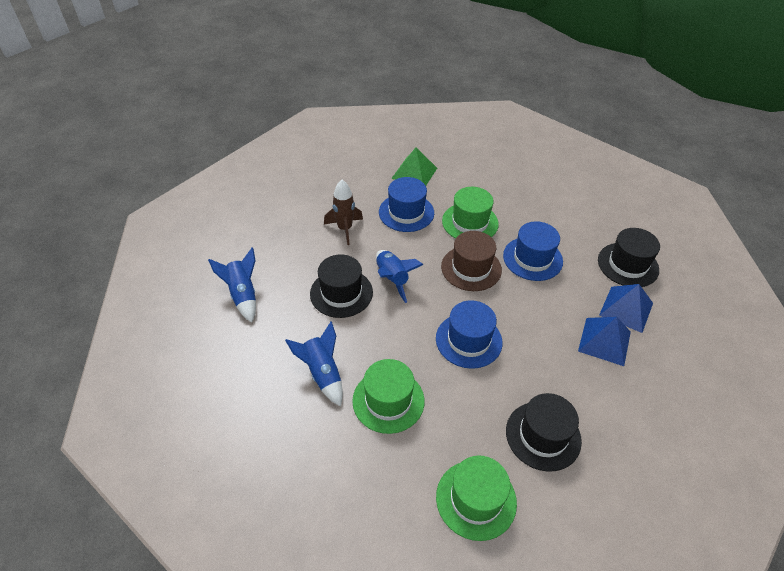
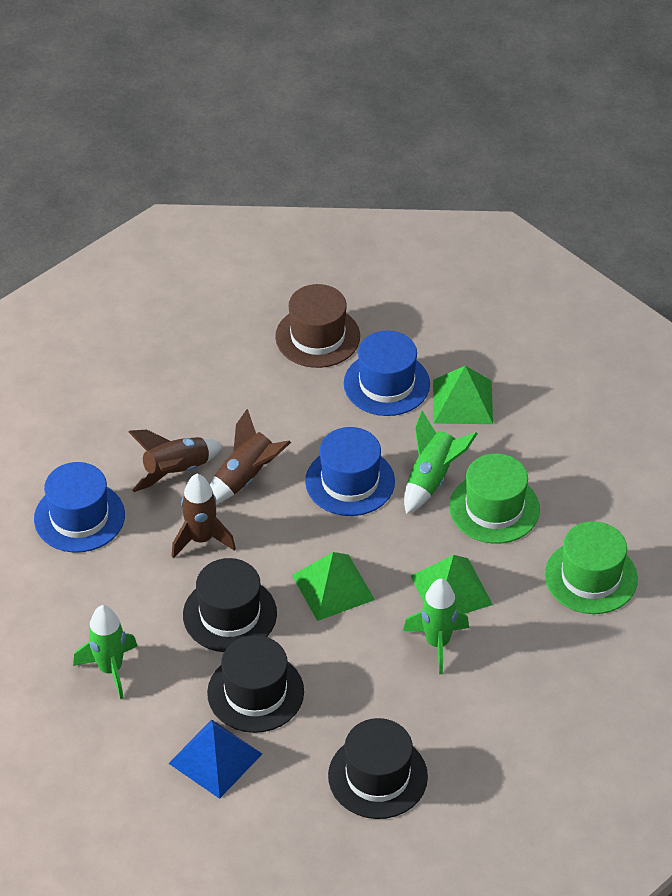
blue pyramid: [578,317,631,366] [599,284,653,333] = 2 -> [168,719,262,799] = 1
blue rocket: [208,247,256,322] [285,321,343,406] [376,250,423,303] = 3 -> none = 0
brown rocket: [324,180,363,245] = 1 -> [129,430,223,492] [171,474,236,559] [210,409,291,504] = 3
green hat: [352,359,425,434] [436,455,517,541] [442,187,499,239] = 3 -> [449,453,540,544] [545,521,638,614] = 2
green pyramid: [391,148,437,186] = 1 -> [292,552,375,621] [411,555,493,614] [433,366,493,424] = 3
green rocket: none = 0 -> [73,605,137,699] [403,579,469,674] [404,411,477,514] = 3

